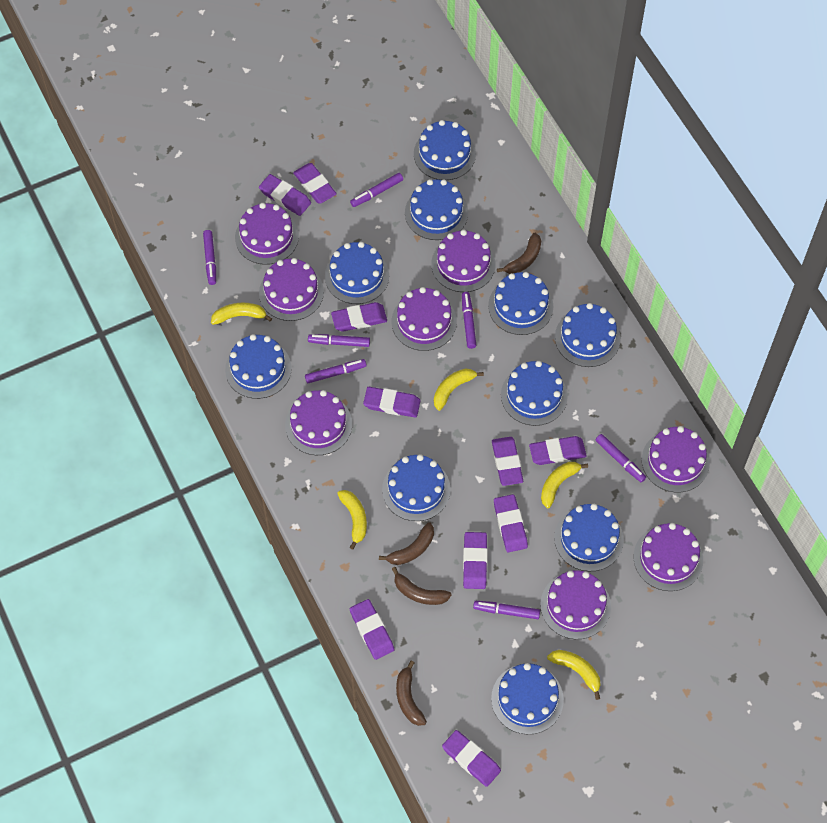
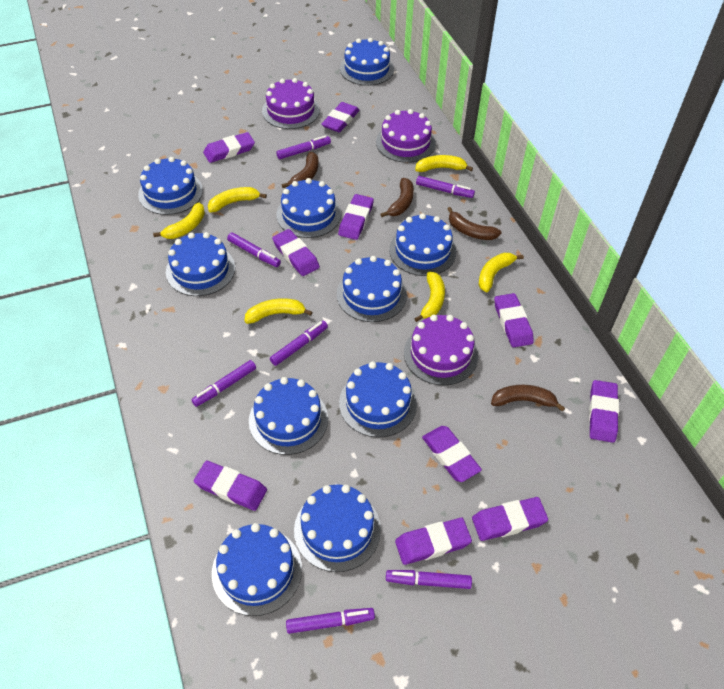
purple cake: [235,203,299,265] [259,258,324,321] [285,390,352,455] [392,287,457,351] [431,230,496,292] [540,570,611,639] [634,523,703,591] [642,426,710,492] = 8 -> [262,78,320,129] [376,109,435,163] [404,315,478,386] = 3
yellow banana: [211,303,272,325] [337,490,367,550] [434,369,484,411] [541,462,588,508] [547,650,601,700] = 5 -> [153,203,205,239] [208,187,267,213] [245,298,312,324] [414,272,445,322] [415,155,473,172] [479,253,524,293] = 6

